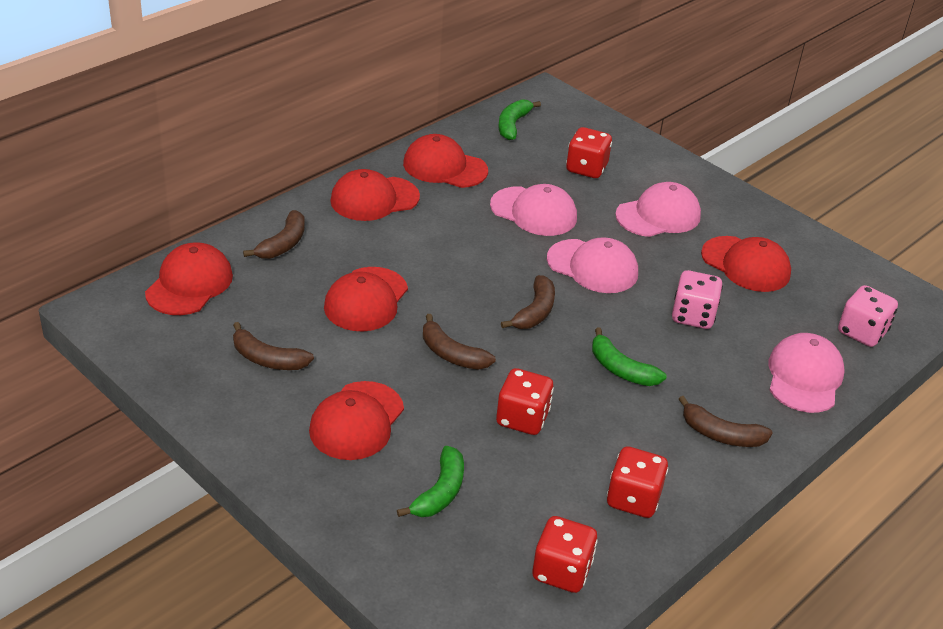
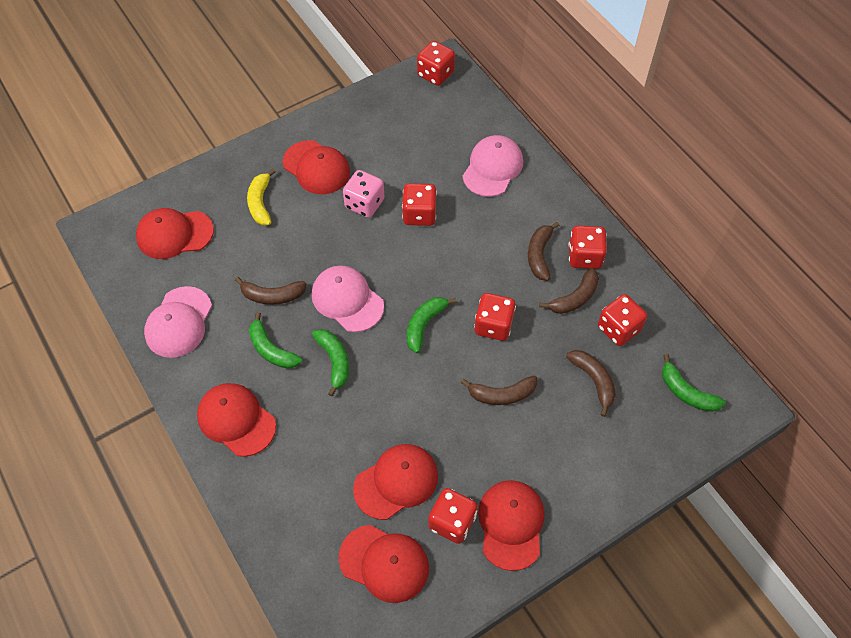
green banana: [397,446,464,517] [498,99,541,140] [592,328,666,386] = 3 -> [249,312,302,369] [312,329,349,397] [407,297,457,353] [662,354,726,412] = 4
pink cap: [490,184,577,236] [547,237,638,293] [615,182,701,237] [768,333,845,413] = 4 -> [144,286,212,358] [312,265,384,332] [463,135,523,197] = 3
pink dice: [672,270,723,329] [838,285,898,347] = 2 -> [343,170,385,218] = 1
red dice: [496,368,554,435] [532,516,598,593] [566,127,612,178] [607,446,668,518] = 4 -> [402,183,437,226] [417,41,455,86] [428,488,478,544] [474,293,516,341] [568,225,607,269] [598,294,647,346] = 6
yellow banana: none = 0 -> [247,169,276,225] = 1

